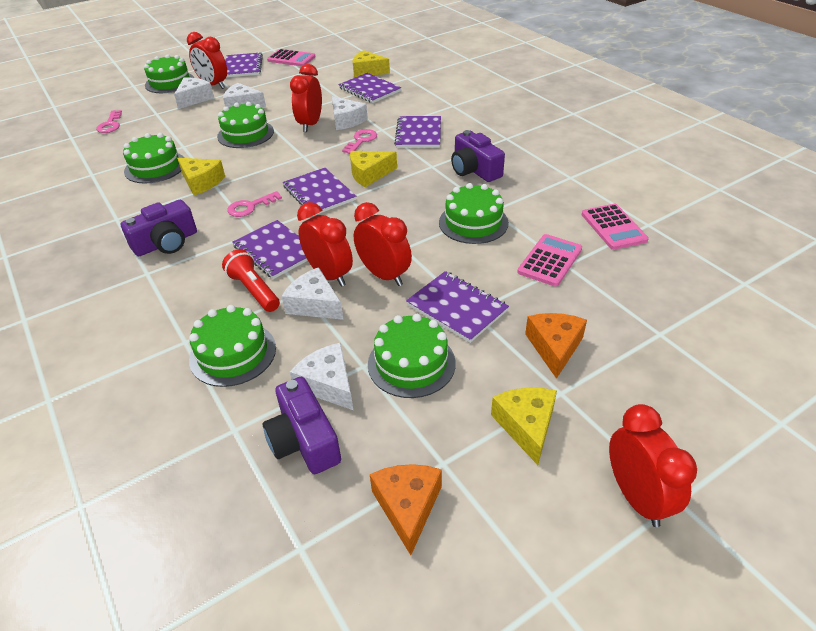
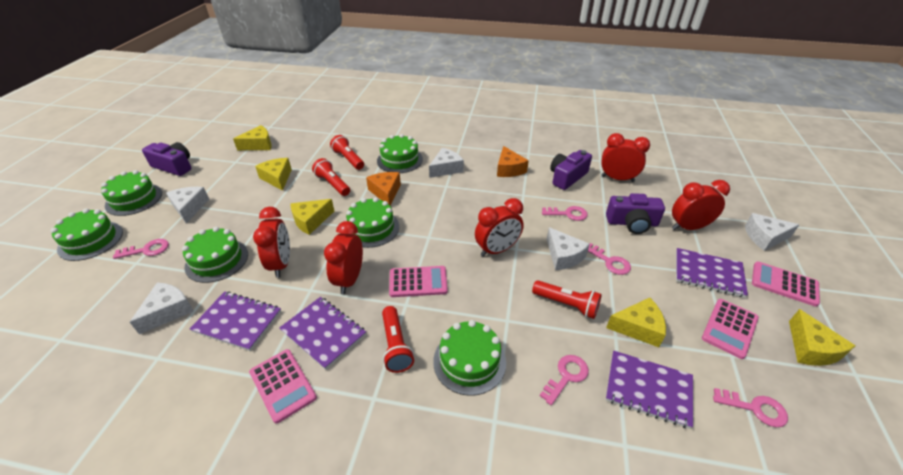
pink calculator: [267,49,316,66] [517,234,582,287] [582,204,649,250] = 3 -> [249,349,317,424] [389,266,448,297] [702,299,759,359] [752,262,820,307] = 4
pink key: [96,110,122,133] [227,191,282,217] [342,129,377,154] = 3 -> [113,239,169,259] [540,355,589,405] [542,206,588,221] [588,243,631,275] [713,388,788,427] = 5
purple notebook: [225,52,263,77] [232,220,308,279] [283,168,356,216] [339,73,401,103] [394,116,441,148] [406,271,509,343] = 6 -> [190,291,281,351] [279,297,366,370] [606,351,693,429] [676,248,748,298] = 4
red flashlight: [222,249,280,312] = 1 -> [312,158,350,196] [330,135,364,170] [382,306,414,373] [532,280,602,319] = 4
yellow cheese: [177,158,225,195] [350,151,397,187] [353,50,390,78] [491,388,557,465] = 4 -> [233,125,272,150] [255,158,292,191] [291,199,334,235] [606,298,666,347] [789,309,855,366] = 5

